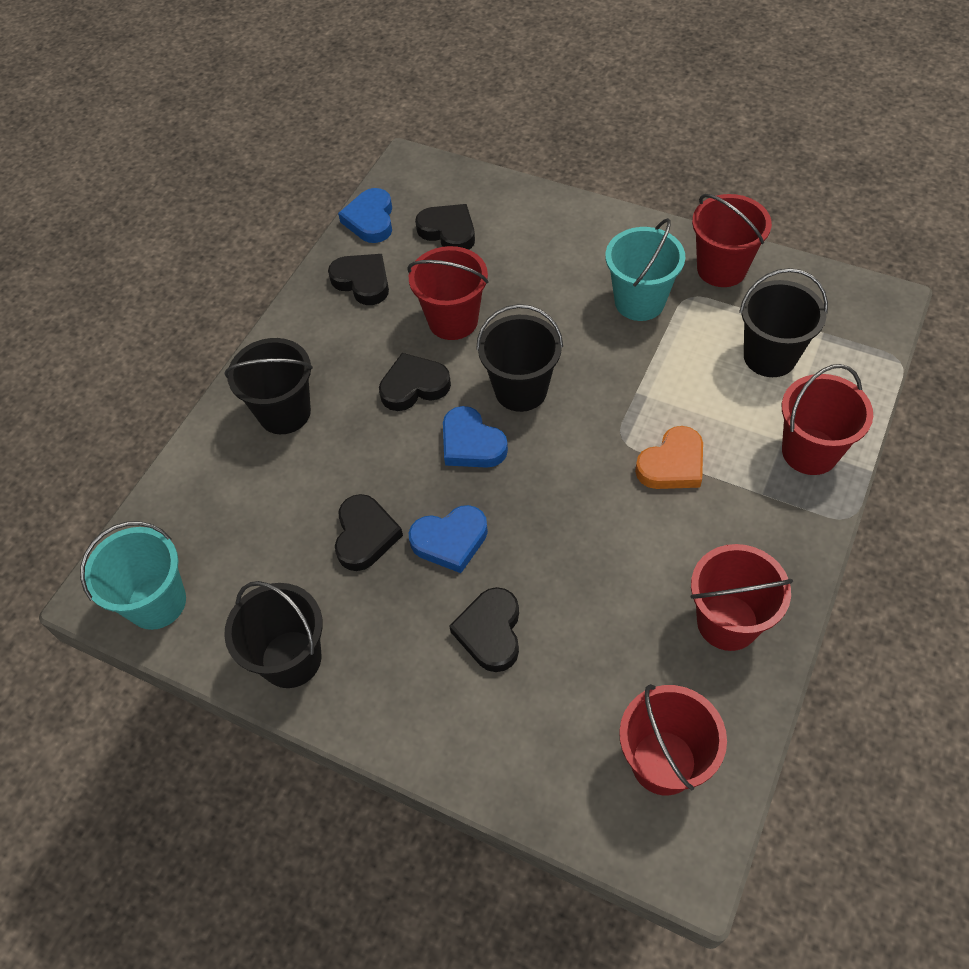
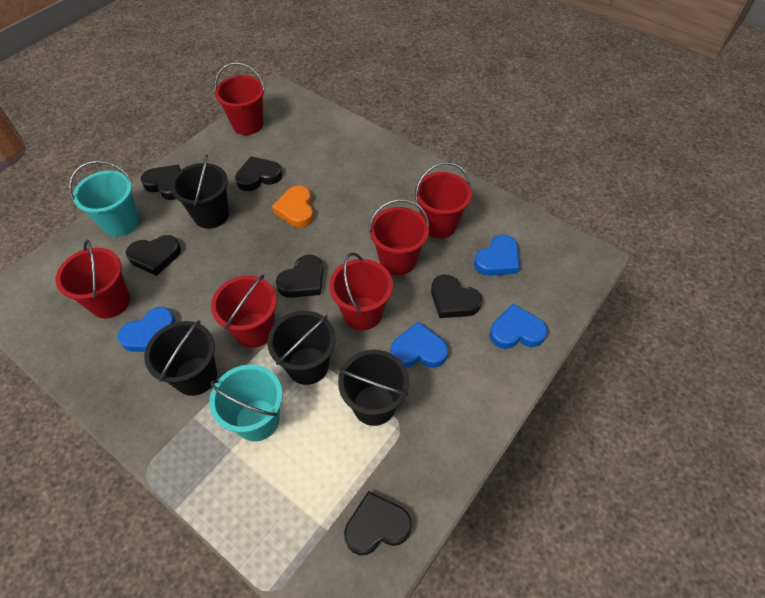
black heart: [328,254,389,305] [335,494,403,571] [379,353,451,411] [415,204,475,250] [449,587,519,672] = 5 -> [126,235,181,276] [141,165,181,200] [235,157,282,191] [276,255,323,298] [344,491,412,555] [431,275,482,318] = 6
blue heart: [338,188,392,243] [409,505,488,573] [443,406,508,468] = 3 -> [118,307,176,352] [390,322,448,368] [474,235,520,276] [490,304,547,349] = 4
red bucket: [407,246,489,340] [619,684,727,795] [690,544,793,651] [692,194,772,287] [782,364,873,475] = 5 -> [56,239,130,319] [211,274,277,348] [214,62,265,135] [329,253,393,330] [369,199,430,275] [415,162,472,238] = 6

